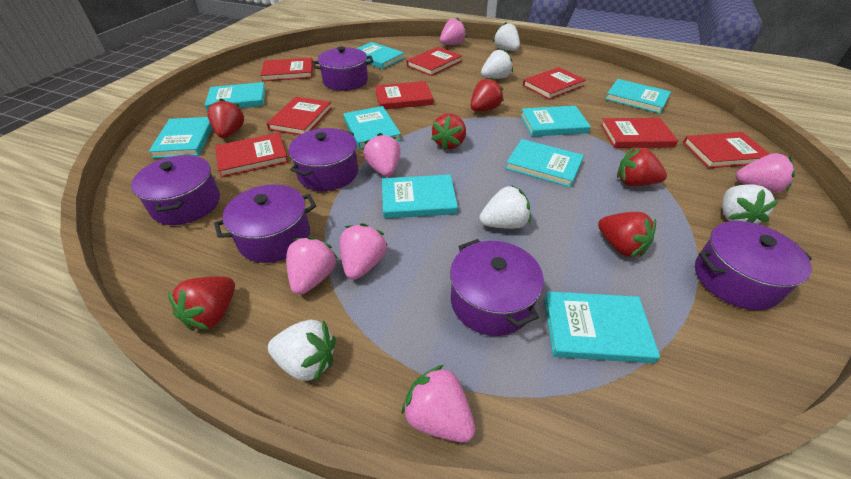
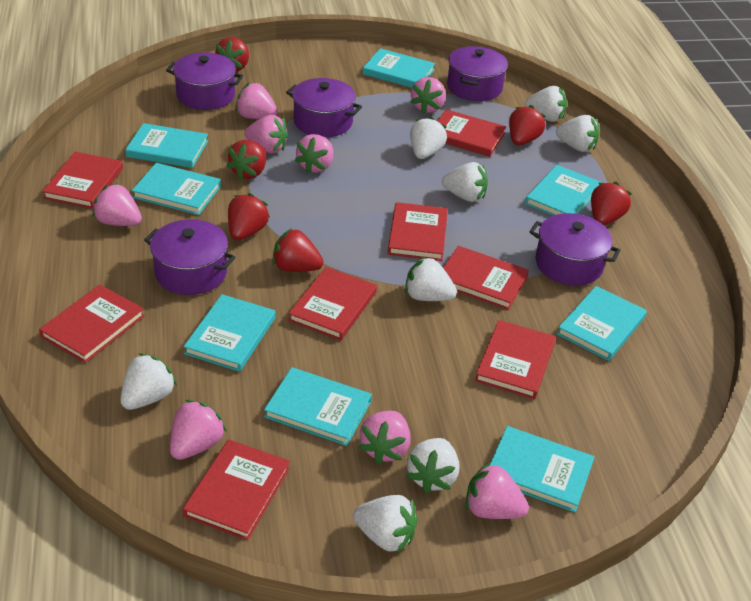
pink strawberry: [286,236,337,295] [340,223,388,280] [363,133,401,177] [401,365,475,443] [440,18,467,45] [736,153,795,193] = 6 -> [92,183,142,226] [170,400,227,460] [235,83,278,119] [244,115,289,153] [295,134,333,174] [359,411,411,464] [410,77,446,114] [466,462,529,519] = 8
purple pot: [131,155,220,225] [214,184,316,263] [289,128,358,191] [312,46,374,91] [450,239,544,336] [695,221,812,310] = 6 -> [144,219,235,295] [166,52,243,110] [286,78,362,137] [447,46,508,101] [529,213,620,286] = 5
turquoise book: [149,117,213,158] [205,82,266,111] [343,106,401,149] [356,42,405,69] [382,175,458,219] [506,139,584,187] [520,106,591,136] [544,291,660,363] [605,79,671,114] = 9 -> [125,123,208,168] [132,163,221,215] [183,294,276,372] [264,367,372,446] [363,48,435,88] [489,426,594,512] [525,165,602,216] [557,286,647,361] = 8
white strawberry: [268,320,336,382] [479,186,531,229] [481,49,513,79] [493,22,520,51] [722,184,778,224] = 5 -> [121,353,177,410] [353,495,418,553] [405,256,457,301] [406,438,459,493] [410,117,447,159] [442,162,488,202] [525,86,567,122] [556,115,599,152] = 8

